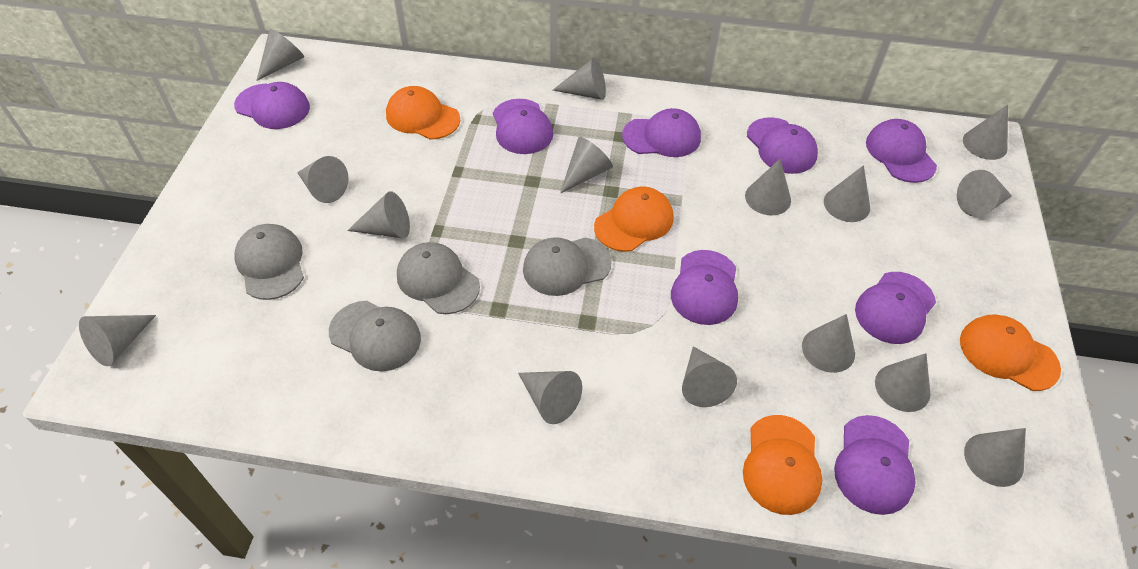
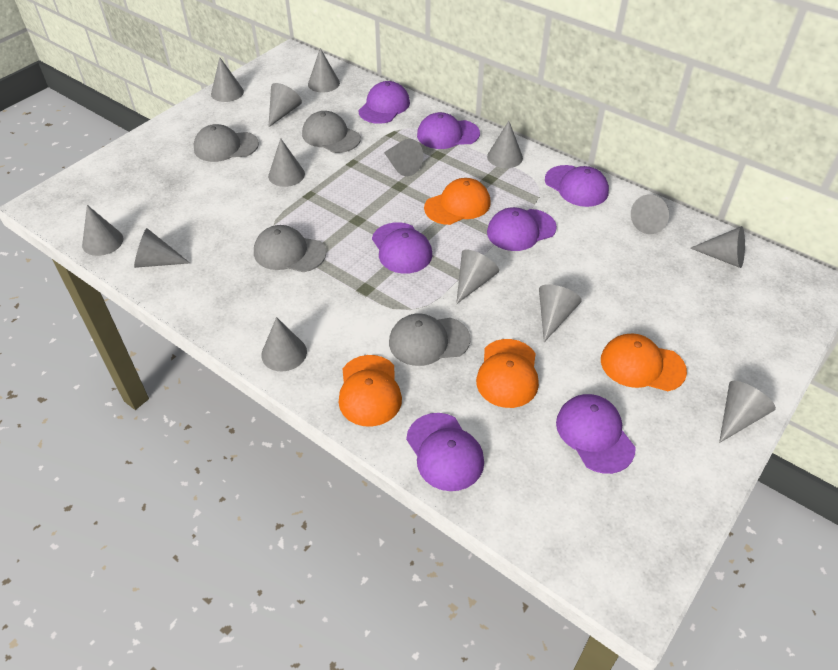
grey cone: [79,315,156,366] [256,29,304,81] [297,156,349,203] [347,191,410,238] [518,371,582,424] [553,58,606,100] [560,137,613,194] [682,346,737,407] [745,159,791,216] [802,314,855,373] [824,165,870,222] [875,353,931,412] [957,170,1012,217] [963,105,1008,160] [964,428,1026,487] = 15 -> [82,205,123,256] [134,228,190,268] [211,57,244,102] [261,317,307,372] [268,83,302,127] [268,138,305,187] [308,48,340,93] [384,139,423,176] [456,250,499,304] [487,121,523,168] [539,284,582,342] [631,195,669,234] [690,226,745,268] [719,381,776,443] = 14
purple cap: [234,82,310,129] [493,99,553,154] [622,108,701,157] [671,250,738,325] [747,117,818,174] [834,415,916,515] [855,272,936,344] [866,119,937,183] = 8 -> [358,81,410,124] [372,222,432,274] [406,413,484,491] [417,112,480,149] [487,207,557,251] [545,165,609,207] [556,394,636,474] = 7

